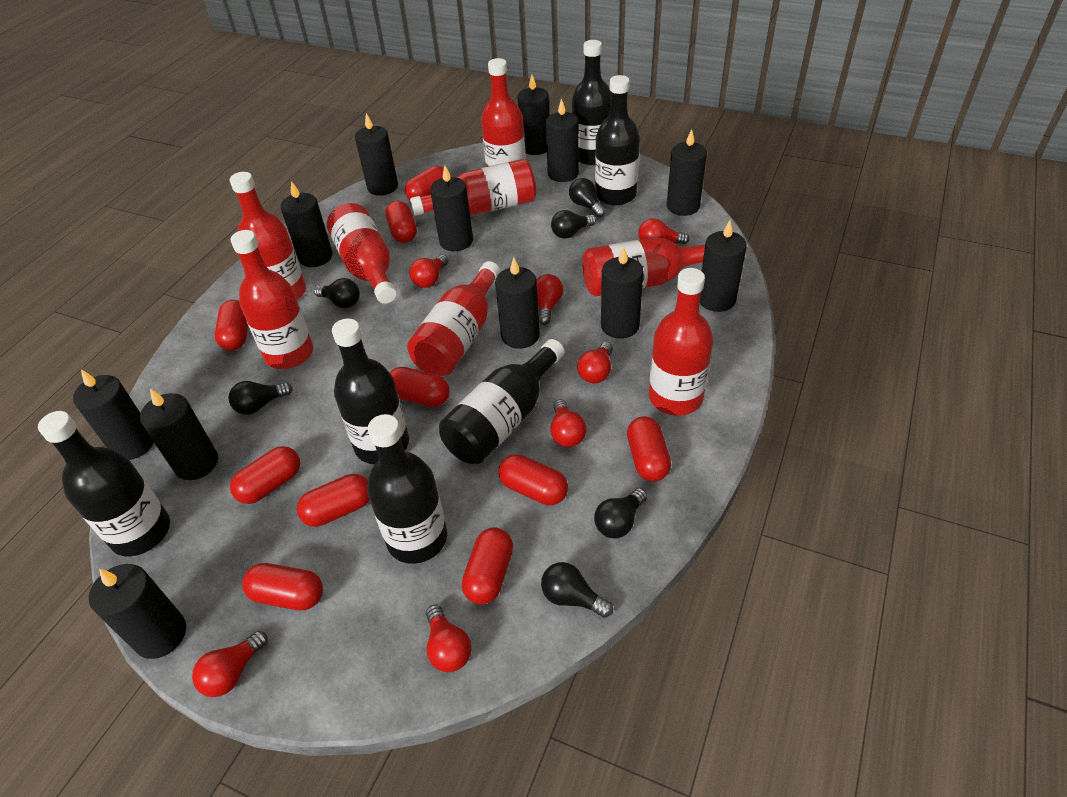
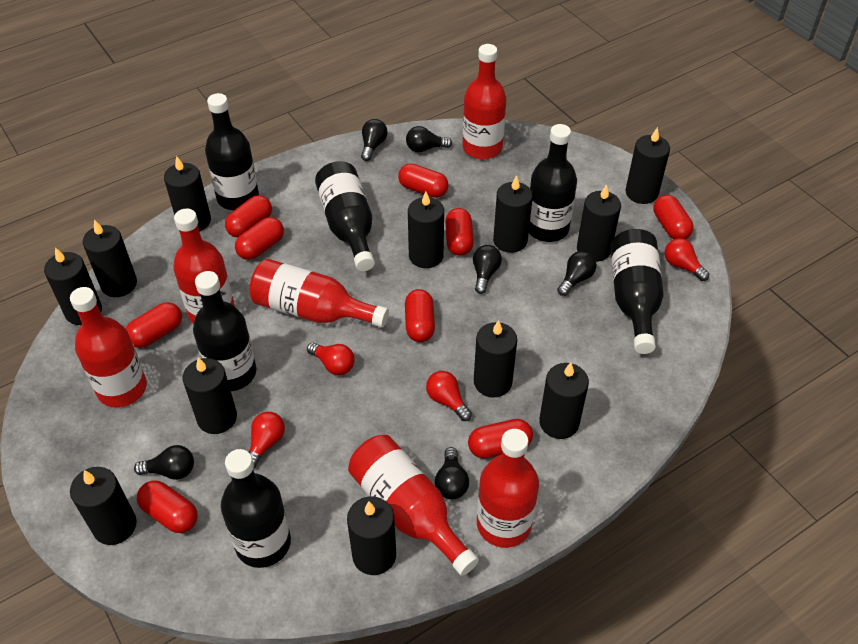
red bottle: [230,172,306,300] [230,230,313,369] [327,203,397,304] [407,261,501,376] [410,159,536,216] [481,58,526,167] [582,237,705,297] [649,268,713,416] = 8 -> [70,287,147,407] [173,209,235,324] [249,259,389,328] [348,435,479,576] [462,44,506,159] [477,429,539,548] = 6
red capsule: [215,300,248,350] [230,446,300,504] [242,563,323,610] [297,474,369,527] [385,201,417,243] [389,367,450,407] [405,166,444,200] [462,527,513,605] [498,454,568,505] [627,416,671,482] = 10 -> [126,302,182,348] [137,480,198,533] [225,195,272,238] [235,217,284,260] [398,163,448,198] [405,289,435,342] [445,208,474,256] [468,419,533,459] [653,195,694,240] = 9
red light bulb: [192,631,268,697] [409,255,448,288] [426,605,471,672] [536,274,563,325] [550,399,587,447] [577,342,613,383] [638,218,690,244] = 7 -> [249,412,285,469] [307,342,355,375] [426,371,472,421] [665,238,709,281] = 4

